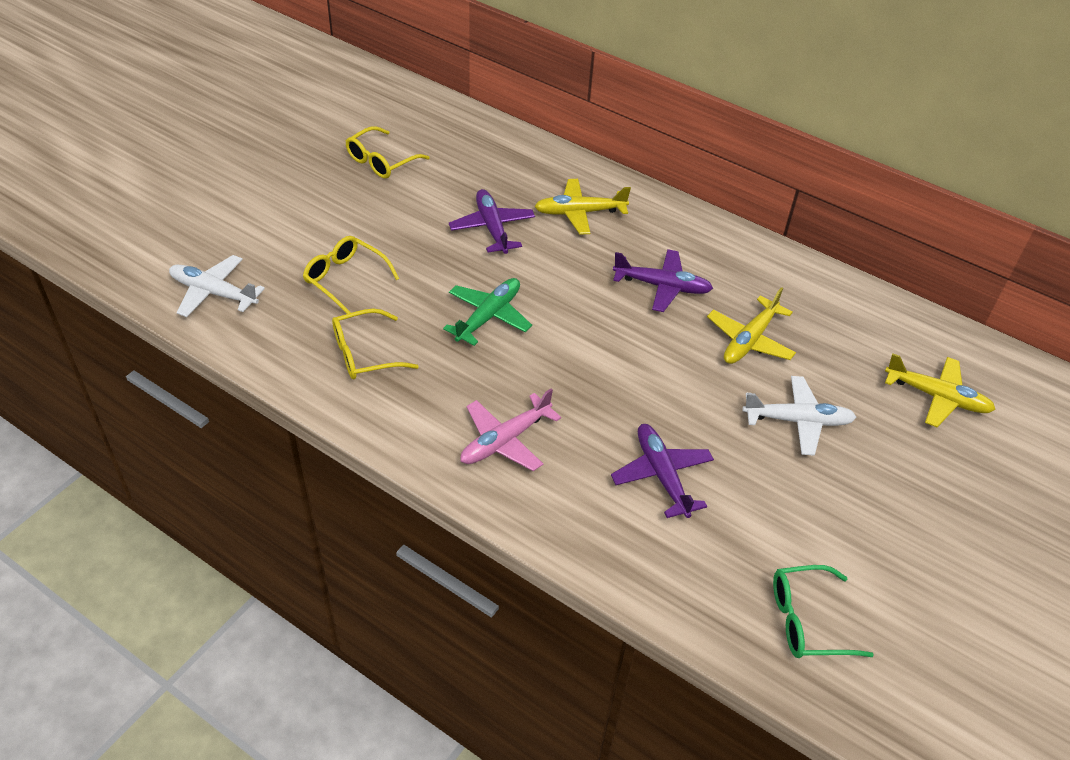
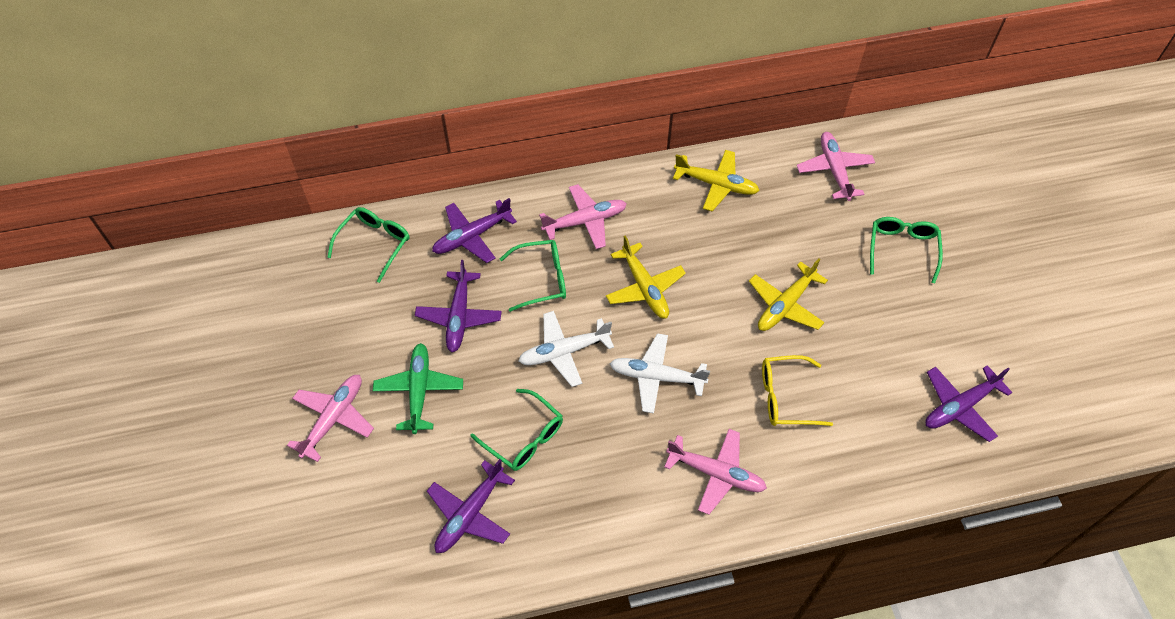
green glasses: [773,565,874,658] = 1 -> [327,207,409,283] [470,389,563,471] [500,240,566,312] [870,217,943,283] = 4
pink plane: [460,388,561,471] = 1 -> [287,375,374,462] [539,184,627,249] [664,429,767,515] [797,132,875,201] = 4
purple plane: [449,189,535,254] [611,424,714,518] [613,249,713,312] = 3 -> [415,260,502,352] [427,459,515,553] [432,198,517,263] [925,365,1013,442] = 4
yellow glasses: [303,236,399,314] [332,309,419,379] [346,126,430,179] = 3 -> [762,355,833,426] = 1

